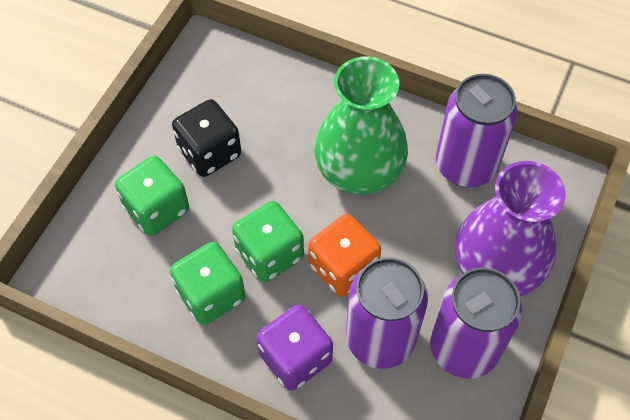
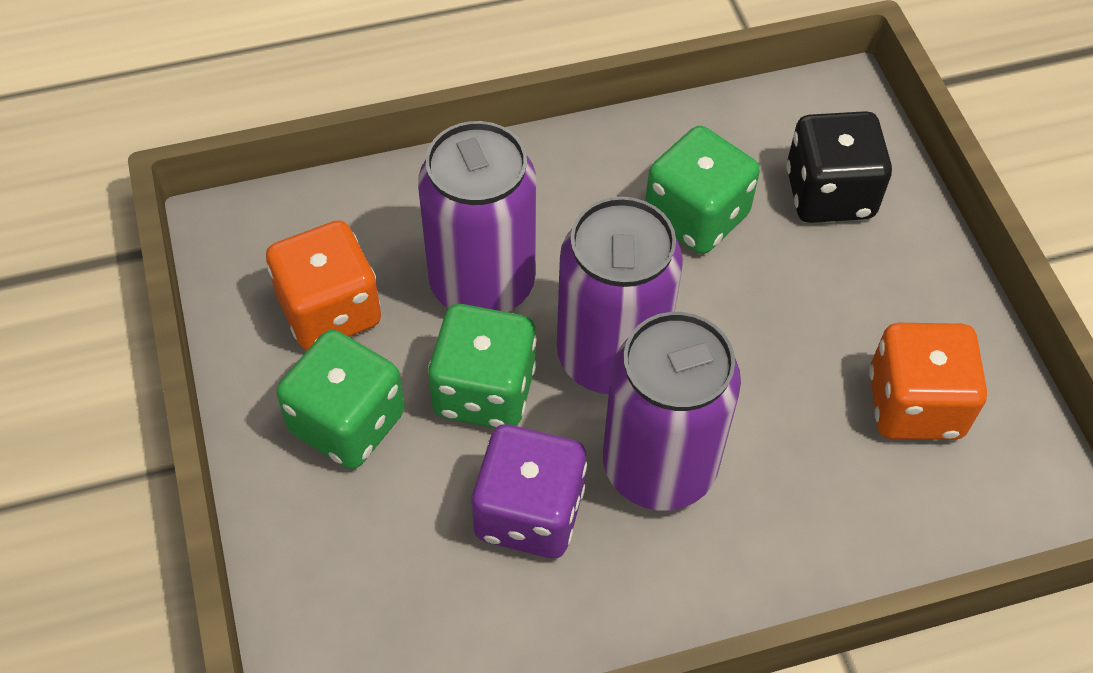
green vase: [314,57,408,194] = 1 -> none = 0
orange dice: [308,214,381,297] = 1 -> [266,220,381,350] [869,323,987,440] = 2
purple vase: [455,161,566,296] = 1 -> none = 0

